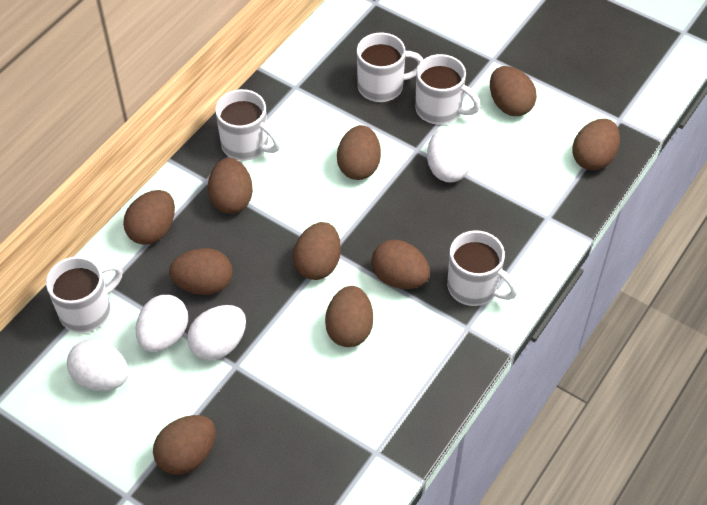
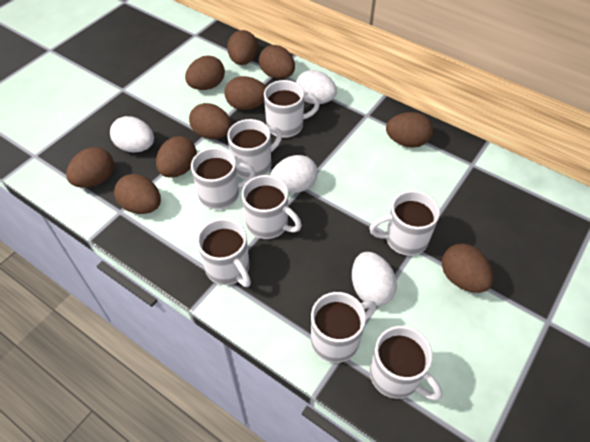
white mug: [46,256,123,333] [215,89,281,161] [357,33,423,102] [415,54,481,125] [447,230,518,306] = 5 -> [191,147,256,210] [197,218,251,287] [227,119,282,179] [242,175,302,239] [264,80,320,138] [311,292,376,363] [369,191,440,256] [370,326,442,401] = 8

